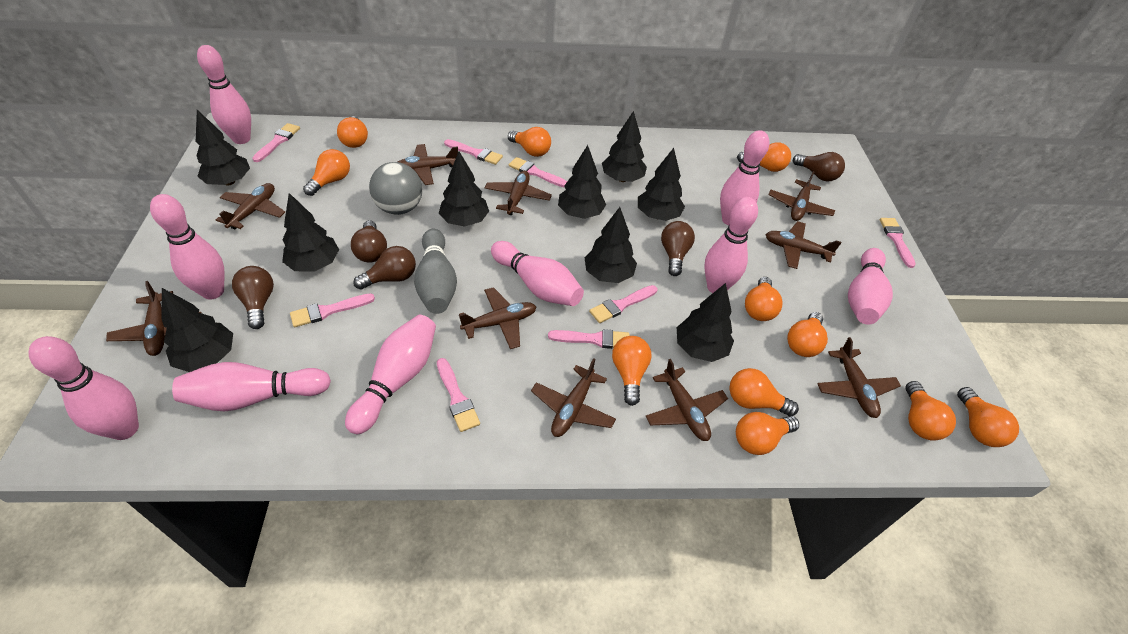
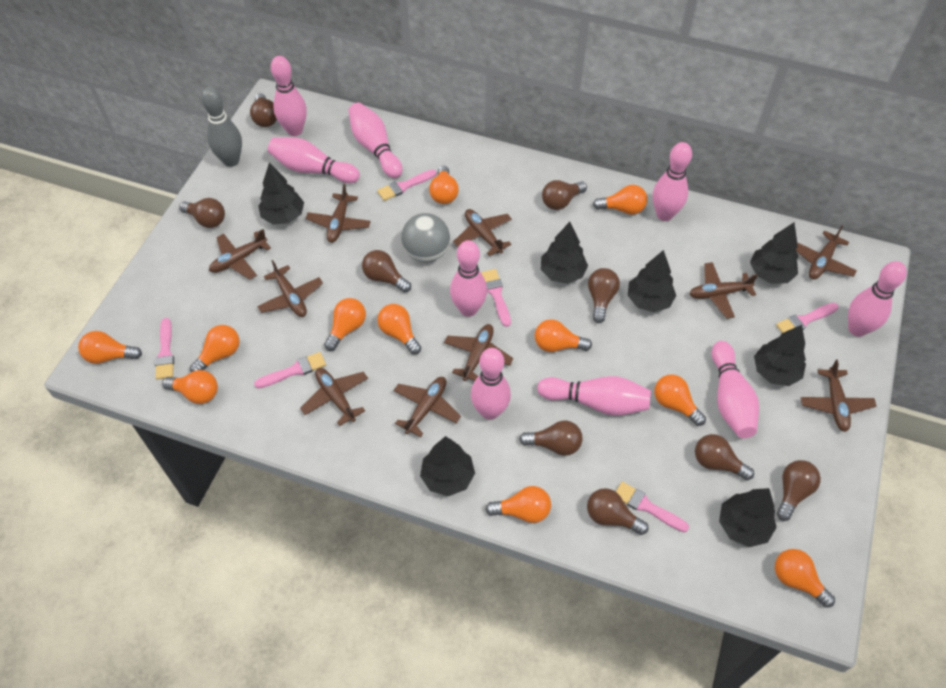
black tree: [162,288,233,372] [196,110,250,185] [282,193,339,272] [439,152,489,227] [558,145,606,219] [584,207,637,283] [602,111,647,182] [638,148,685,221] [677,283,734,362] = 9 -> [258,163,304,224] [420,436,475,496] [541,222,588,284] [628,250,676,312] [719,488,777,547] [750,223,798,284] [754,325,806,386] = 7
brown light bulb: [232,266,274,329] [351,220,387,263] [353,246,416,290] [661,221,695,276] [793,152,845,182] = 5 -> [179,198,225,228] [250,93,277,127] [362,250,411,293] [519,421,582,456] [542,180,587,210] [587,488,649,535] [588,268,620,323] [695,434,754,480] [777,460,821,521] = 9
pink brush: [252,123,300,162] [290,293,375,327] [437,358,480,432] [444,139,503,165] [509,157,567,187] [548,329,630,349] [589,285,657,323] [880,218,916,268] = 8 -> [155,318,174,380] [254,352,326,388] [377,169,437,201] [481,269,511,327] [616,482,689,532] [776,303,838,333] = 6

